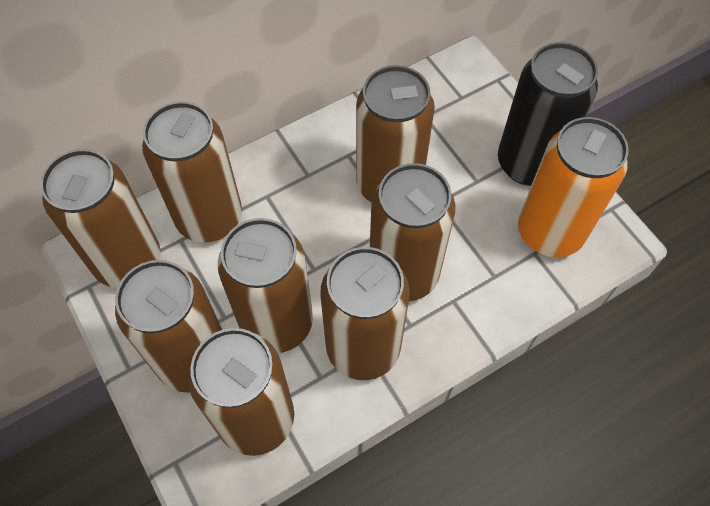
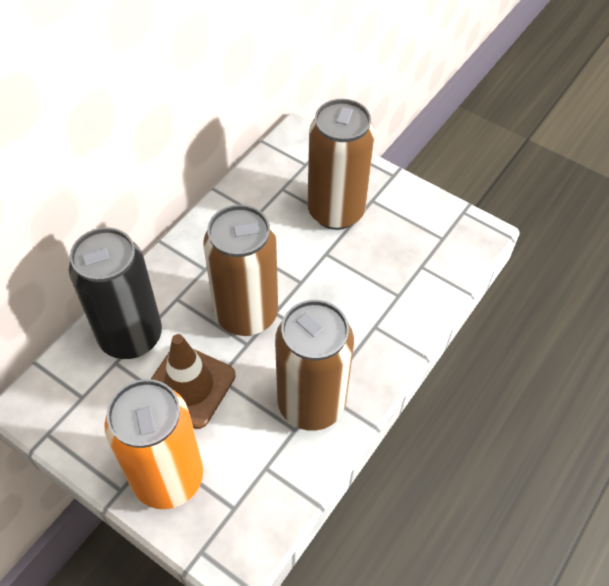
brown can: [40,149,160,288] [115,260,222,393] [142,101,242,243] [188,328,294,456] [218,218,313,353] [320,247,410,380] [356,65,435,202] [370,163,455,301] = 8 -> [203,205,278,336] [275,300,354,431] [307,99,375,230] = 3
brown traffic cone: none = 0 -> [151,334,236,429] = 1

